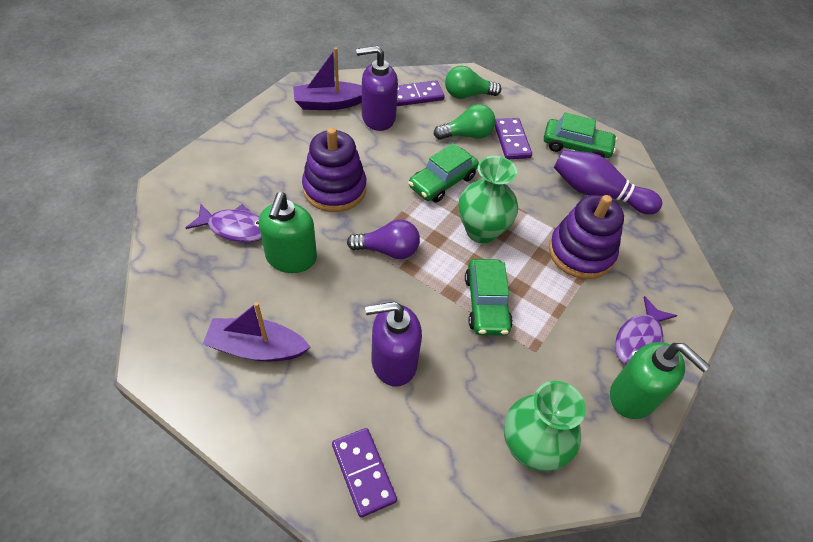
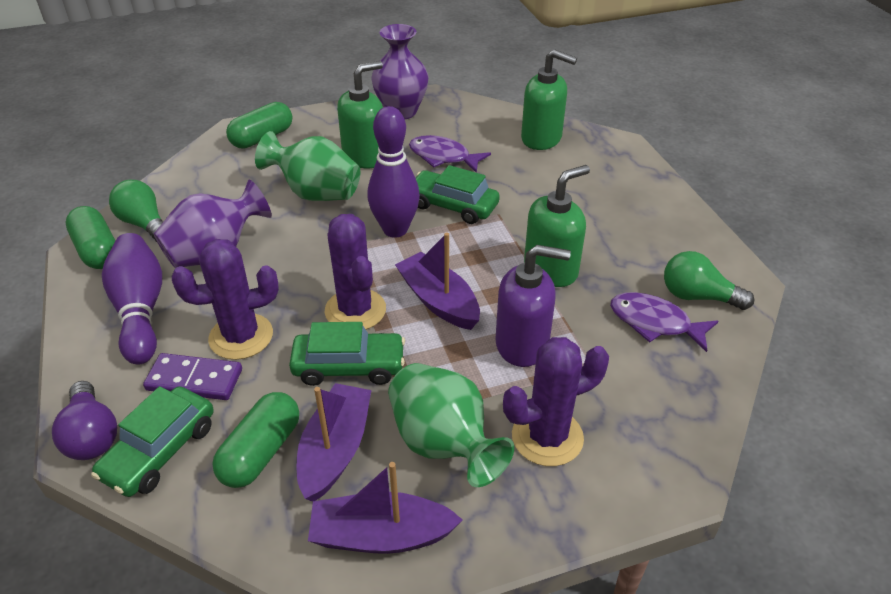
green capsule: none = 0 -> [66,206,116,269] [212,392,299,488] [226,102,292,149] = 3
green soap dispenser: [259,192,317,273] [610,342,710,419] = 2 -> [337,61,383,168] [521,49,577,150] [524,165,590,287] = 3
purple boat: [203,302,310,361] [293,48,362,110] = 2 -> [297,383,372,502] [308,462,463,554] [395,233,480,330] = 3
purple bowling pin: [554,150,662,214] = 1 -> [102,233,162,365] [367,106,420,238] = 2
purple cactus: none = 0 -> [172,239,279,360] [324,214,386,330] [503,337,609,466] = 3
purple domino: [332,428,397,517] [397,80,445,106] [495,118,532,159] = 3 -> [143,353,242,400] = 1
purple soap dispenser: [356,46,398,131] [365,301,422,387] = 2 -> [495,245,571,367] = 1
purple stacking toy: [302,127,366,212] [549,195,624,279] = 2 -> none = 0
purple vase: none = 0 -> [154,180,272,268] [371,24,428,119] = 2

